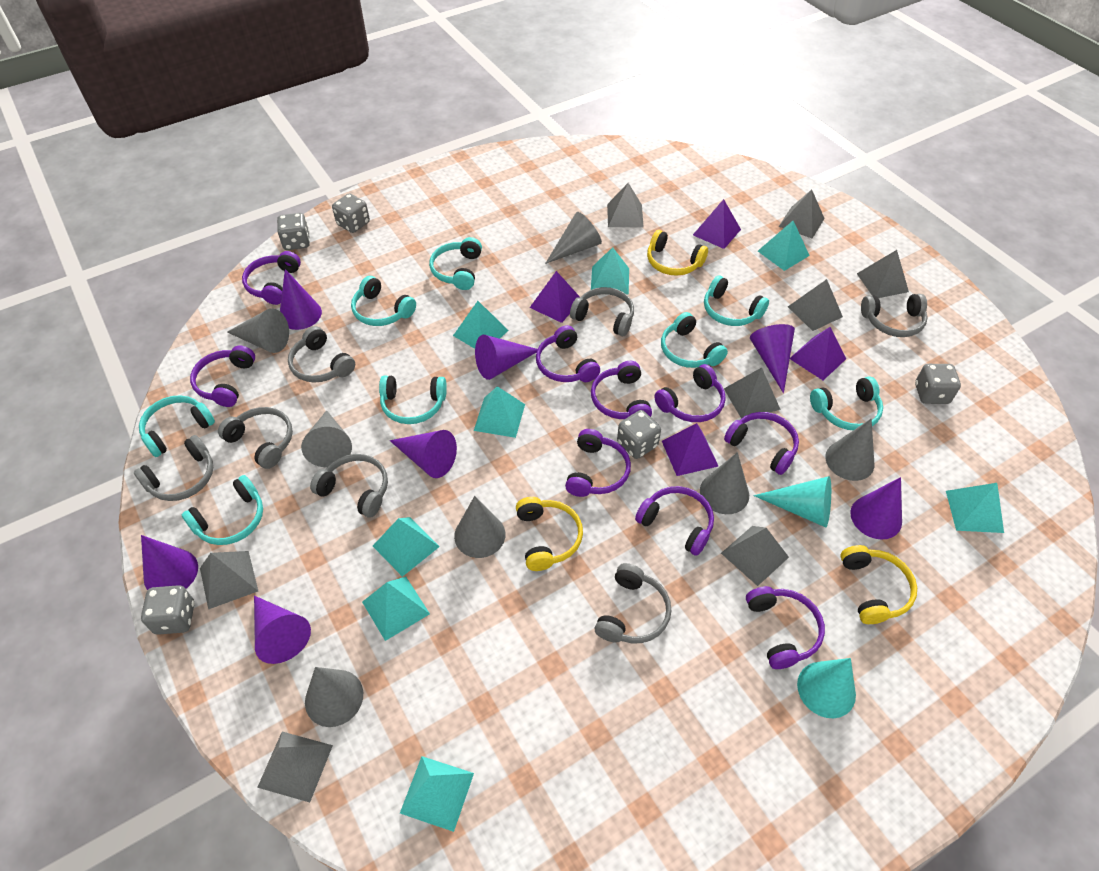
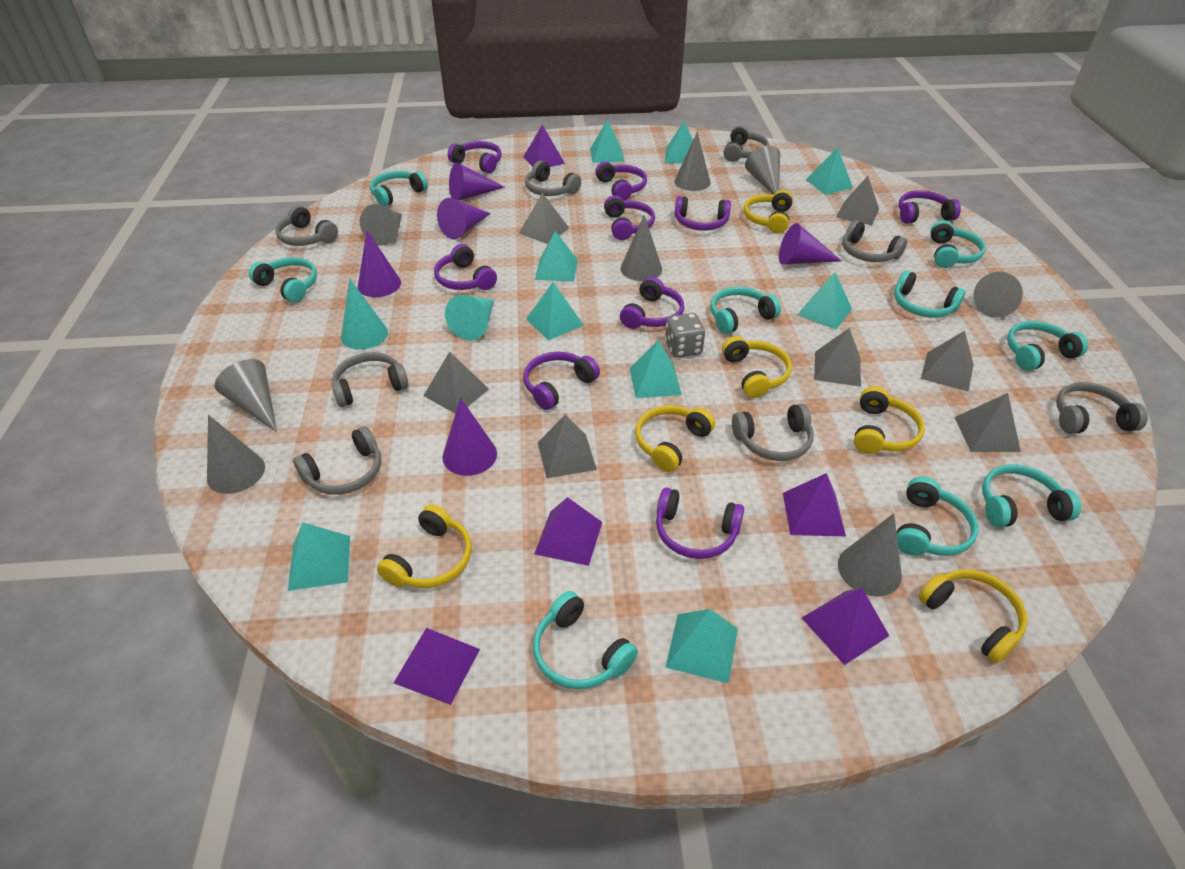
grey cone: [227,308,289,353] [301,410,352,467] [305,667,363,727] [454,496,505,558] [545,212,602,264] [700,452,749,514] [825,419,874,481] = 7 -> [207,415,265,494] [215,359,277,432] [360,204,402,245] [620,215,662,281] [674,132,710,191] [745,146,780,195] [838,513,902,596] [973,272,1023,318] = 8
grey dice: [141,585,194,635] [277,213,310,250] [332,193,370,233] [617,410,661,459] [915,364,961,404] = 5 -> [665,313,705,358] = 1
grey headphones: [134,435,213,501] [218,407,293,469] [288,326,355,382] [310,454,388,518] [570,287,634,336] [595,563,671,643] [861,294,928,337] = 7 -> [276,206,338,246] [293,426,381,495] [331,352,409,407] [525,161,581,196] [724,125,769,162] [732,403,814,461] [842,220,907,262] [1056,382,1148,434] = 8
grey pyramid: [200,551,258,609] [257,732,333,802] [607,183,644,228] [721,526,789,586] [724,367,781,419] [779,189,825,238] [788,279,843,331] [857,250,909,298] = 8 -> [423,351,489,413] [519,193,569,244] [537,415,597,478] [814,328,861,387] [836,176,879,226] [921,331,974,392] [954,393,1021,452] = 7
purple cone: [141,535,198,590] [254,596,311,664] [280,269,322,330] [390,430,457,478] [475,335,537,380] [750,324,795,393] [850,477,902,539] = 7 -> [358,230,401,297] [437,198,490,239] [442,398,497,476] [449,162,505,201] [779,223,842,265] = 5
purple pyramid: [530,271,581,323] [662,423,719,476] [693,199,741,249] [790,327,846,380] = 4 -> [394,628,480,705] [523,125,565,167] [534,497,602,566] [783,473,846,536] [802,588,889,665] = 5
turquoise headphones: [139,395,215,457] [182,475,263,545] [351,276,416,326] [379,375,447,424] [429,237,482,290] [661,312,728,368] [704,276,769,326] [810,376,883,430] = 8 -> [249,257,317,303] [370,171,428,207] [533,591,638,689] [710,287,781,334] [894,270,966,318] [897,477,978,556] [930,221,986,268] [982,464,1081,527] [1007,321,1088,371] = 9
turquoise pyramid: [362,577,430,641] [373,517,440,577] [400,756,474,832] [453,301,509,349] [474,386,525,438] [591,247,629,294] [758,221,810,271] [946,483,1004,533] = 8 -> [288,522,350,591] [526,282,584,340] [535,231,578,282] [590,119,625,163] [630,340,682,398] [665,121,693,164] [665,609,738,683] [797,273,852,329] [806,148,853,195] = 9
yellow headphones: [516,497,583,571] [647,230,708,276] [841,545,917,624] = 3 -> [377,504,472,588] [635,405,715,472] [722,336,792,398] [744,190,793,234] [854,386,925,454] [918,569,1028,664] = 6

